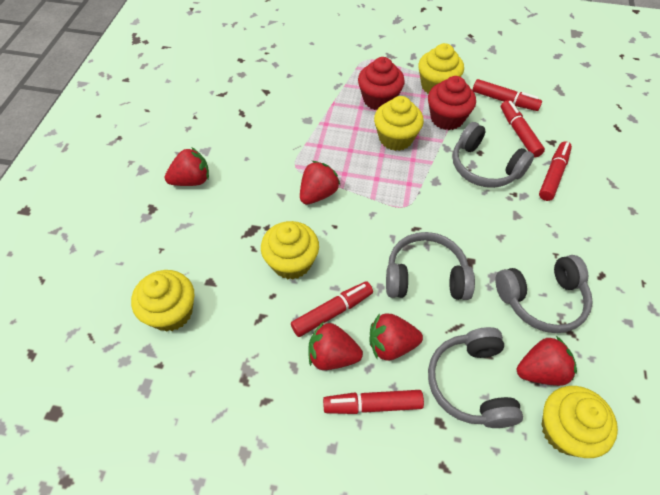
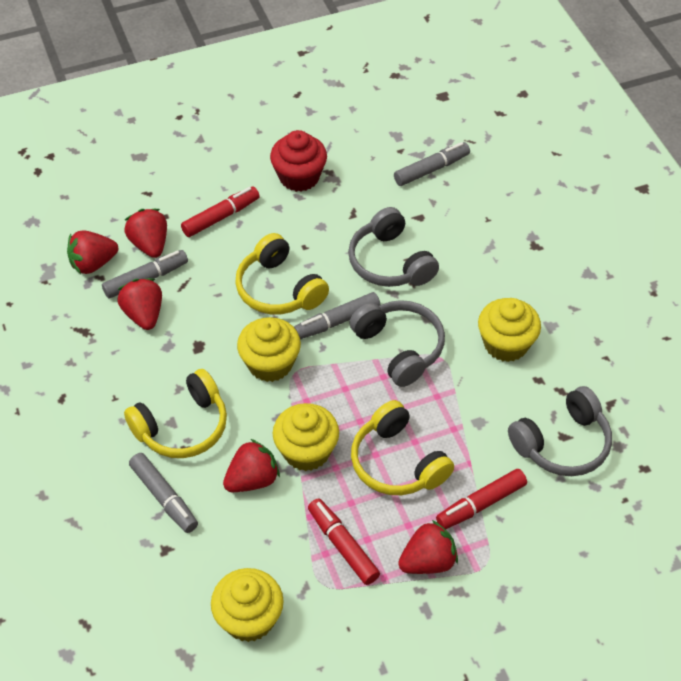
grey headphones: [386,232,475,300] [428,327,523,428] [453,122,534,188] [495,255,593,333] = 4 -> [348,207,439,287] [349,300,445,387] [508,386,612,476] = 3
grey marker: none = 0 -> [102,250,188,299] [129,453,198,533] [294,292,380,339] [394,142,470,186] = 4
red cupcake: [358,57,405,110] [428,76,476,130] = 2 -> [270,130,327,192] = 1
red marker: [291,282,373,337] [323,390,424,414] [473,79,542,111] [501,100,545,158] [539,141,572,201] = 5 -> [181,187,260,237] [308,498,380,585] [436,469,527,529] = 3
yellow cupcake: [131,270,194,332] [261,221,319,280] [374,96,424,151] [418,43,464,94] [541,386,618,458] = 5 -> [211,568,284,642] [237,317,301,382] [272,403,339,471] [478,298,541,362] = 4
yellow headphones: none = 0 -> [124,369,227,458] [235,233,329,314] [351,400,454,495] = 3

